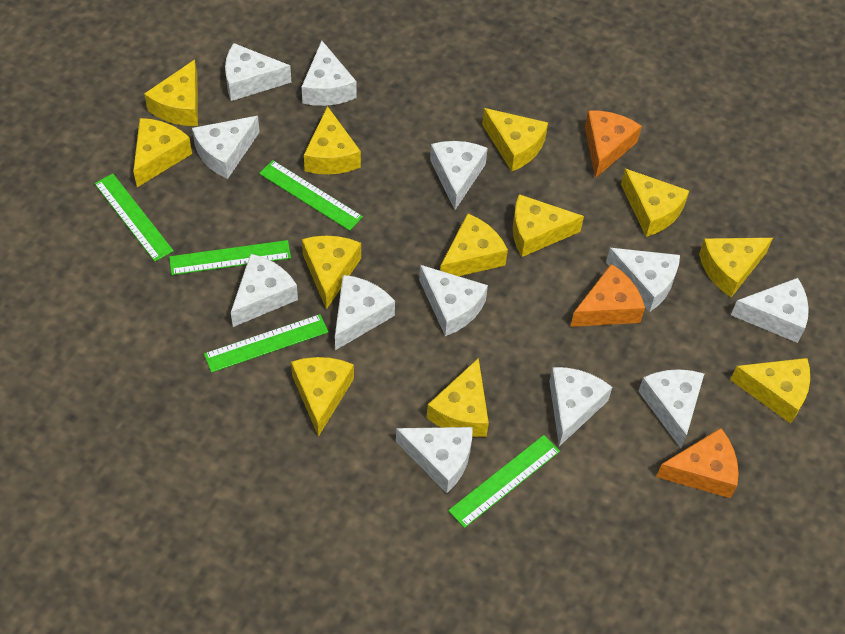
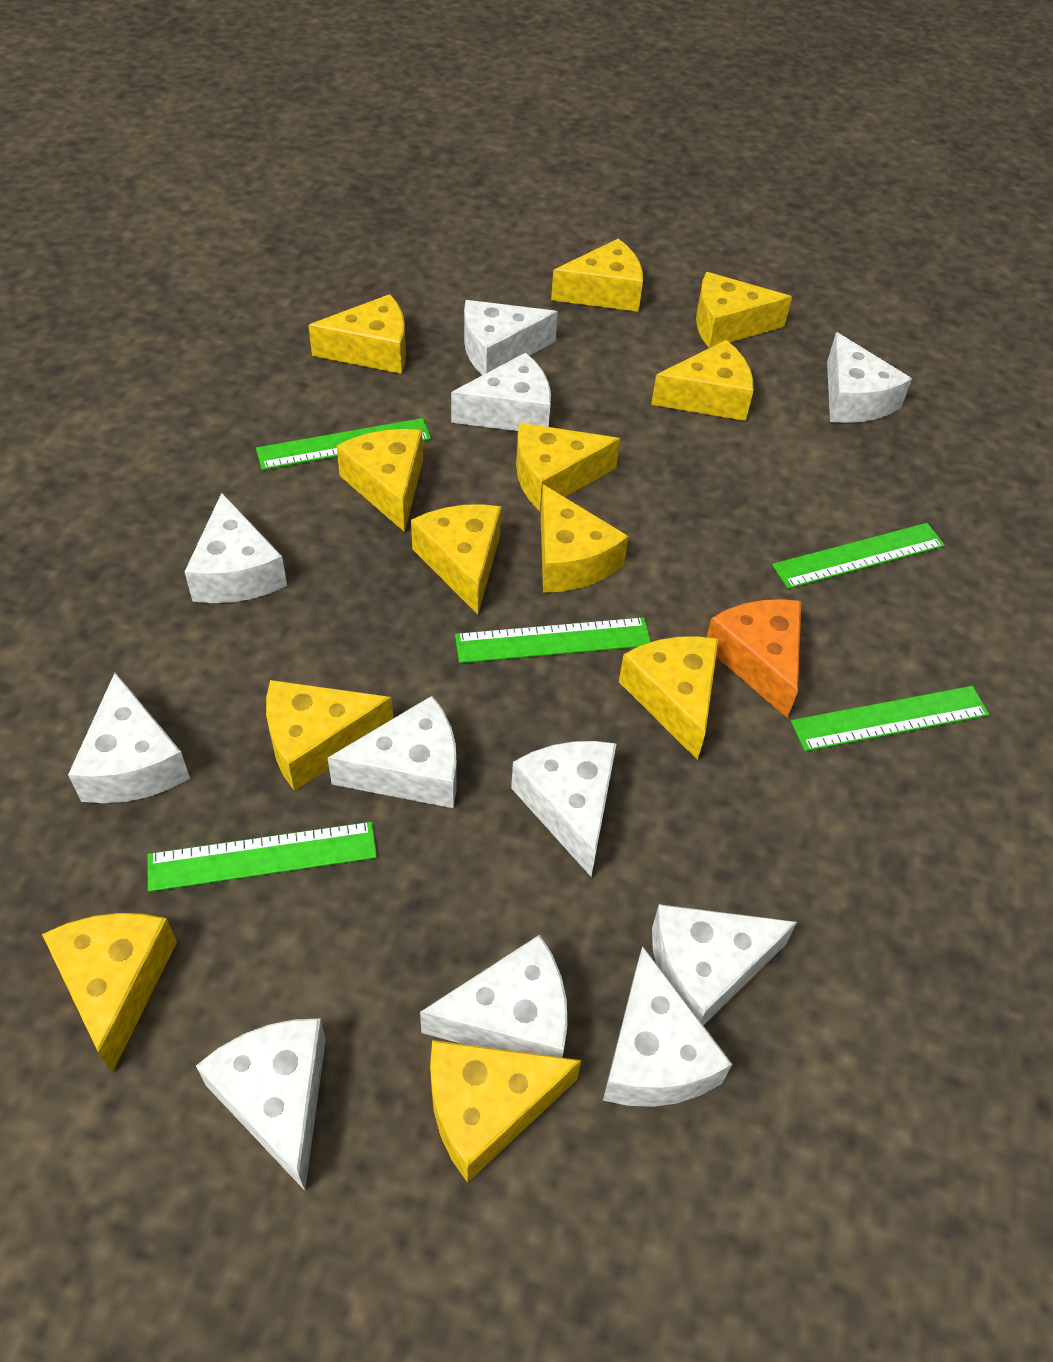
orange cheese: [570,264,645,327] [585,110,642,178] [656,428,739,498] = 3 -> [707,599,801,718] = 1
white cheese: [192,116,260,179] [225,43,291,101] [231,254,298,327] [302,41,356,106] [335,275,395,350] [396,427,473,493] [419,265,488,336] [430,141,488,210] [549,367,612,446] [606,248,680,312] [638,369,704,448] [731,278,809,343] = 12 -> [68,672,190,803] [185,493,287,603] [196,1019,326,1190] [328,696,457,808] [420,935,568,1058] [451,353,551,431] [464,300,558,375] [511,741,617,877] [603,946,732,1107] [652,904,797,1026] [827,332,912,423] = 11

